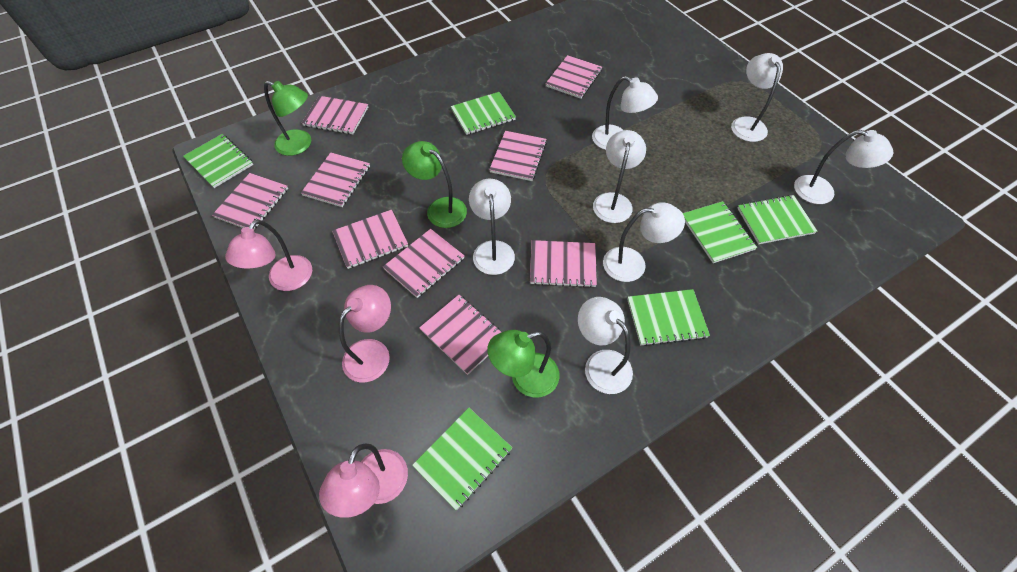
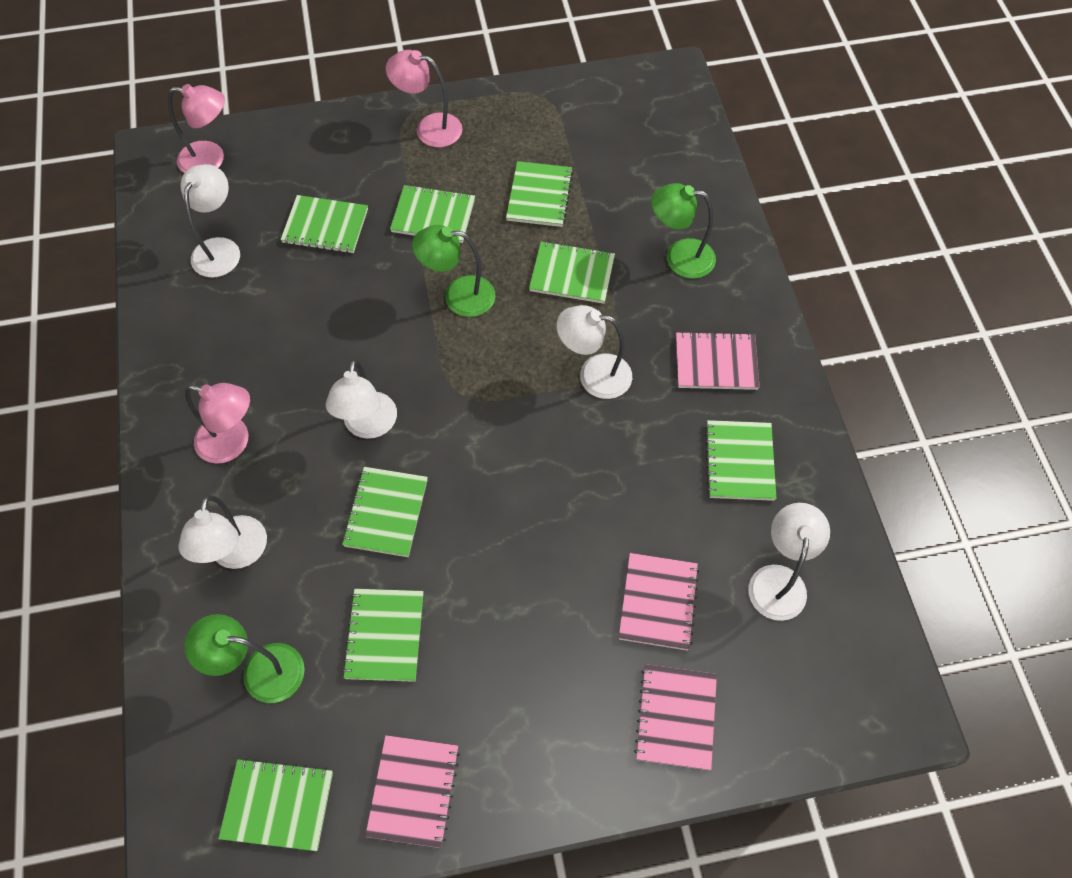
green notebook: [183,134,253,188] [412,408,512,510] [451,92,516,135] [627,289,710,346] [683,201,757,263] [737,195,817,244] = 6 -> [219,758,333,851] [280,195,368,254] [342,467,428,557] [342,589,424,682] [390,185,475,243] [506,161,573,227] [529,241,615,304] [705,420,777,501] = 8
pink notebook: [212,173,288,230] [301,152,370,207] [302,96,368,134] [332,210,408,269] [383,229,465,298] [419,295,501,375] [489,131,547,181] [530,240,597,288] [545,55,602,99] = 9 -> [365,735,460,848] [619,553,699,651] [634,664,717,770] [676,331,760,390] = 4
white lamp: [469,179,515,275] [578,297,633,394] [592,76,658,150] [593,130,646,223] [603,202,685,282] [731,53,783,142] [794,130,894,204] = 7 -> [178,495,267,569] [180,164,240,278] [326,359,397,439] [557,305,632,399] [748,503,830,621] = 5

